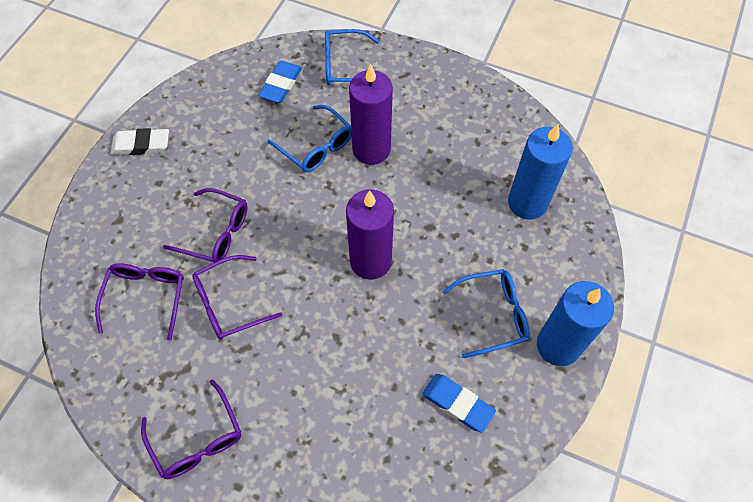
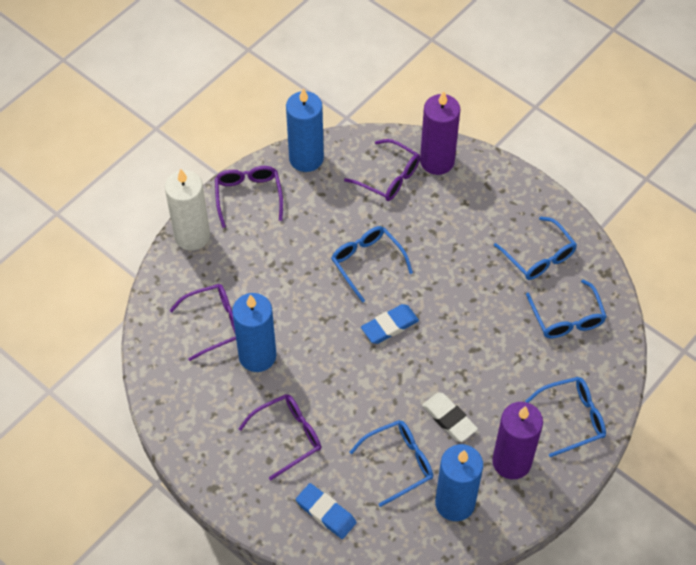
blue candle: [508,124,573,220] [537,281,614,366] = 2 -> [232,293,276,372] [286,88,324,172] [435,444,483,521] = 3
blue glasses: [267,105,352,172] [325,29,379,85] [442,269,530,358] = 3 -> [331,226,413,303] [350,420,433,507] [494,216,577,280] [525,377,606,457] [526,279,607,338] = 5
white candle: none = 0 -> [165,169,210,251] = 1

